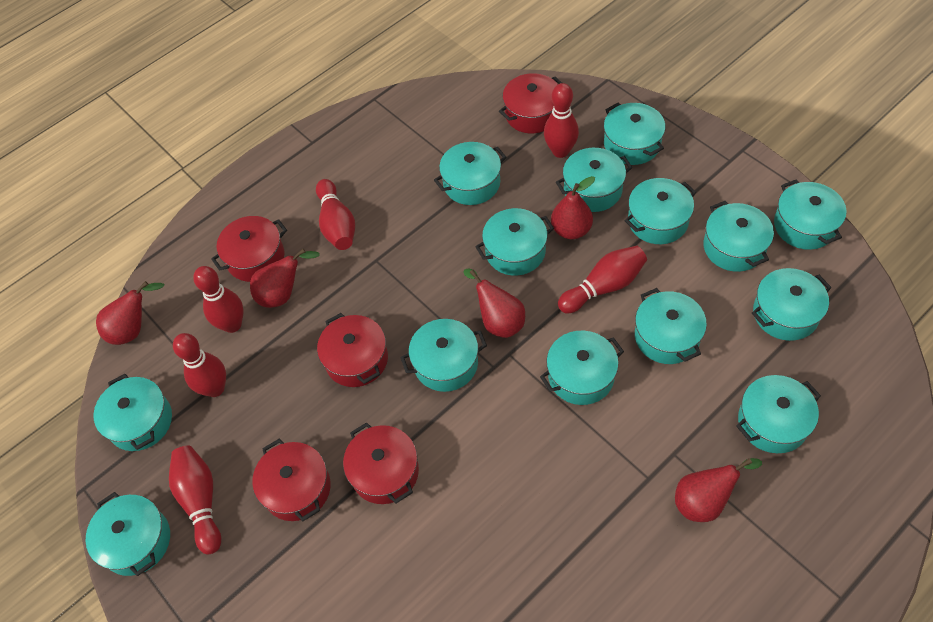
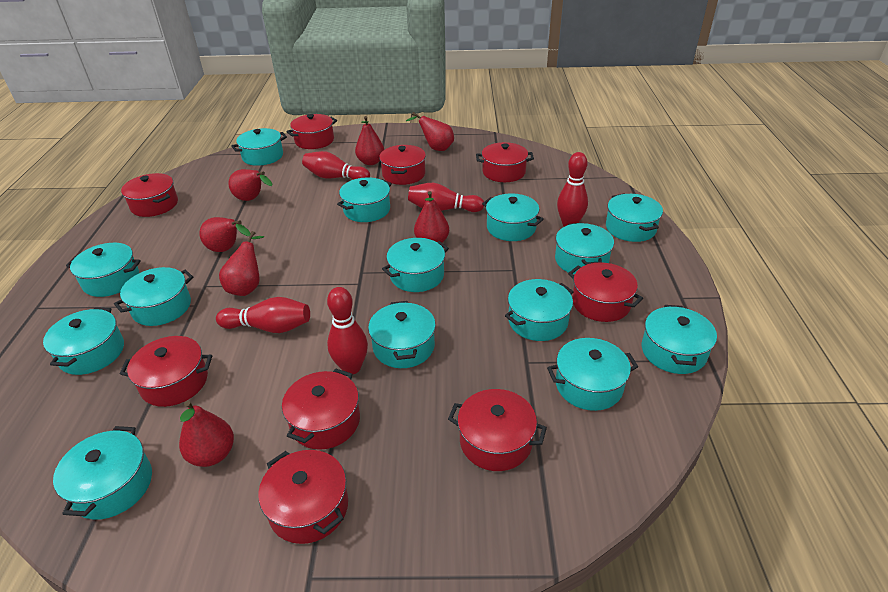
red bowling pin: [169,445,221,554] [173,333,226,397] [193,266,244,333] [316,179,355,250] [544,83,579,158] [558,246,647,313] = 6 -> [216,297,310,333] [302,151,370,180] [327,287,368,375] [408,183,484,212] [557,152,588,227] = 5
red pear: [96,281,165,345] [250,249,320,308] [464,268,525,338] [551,176,595,239] [675,458,762,522] = 5 -> [179,400,234,467] [199,217,251,252] [219,231,264,296] [229,169,272,201] [355,116,384,165] [406,112,454,151] [414,191,449,243] = 7
red pot: [211,216,287,282] [252,439,331,521] [317,313,388,387] [343,422,419,504] [499,73,562,133] = 5 -> [120,336,212,407] [121,173,178,217] [258,450,348,544] [282,369,360,450] [286,114,337,149] [379,145,426,185] [448,389,547,471] [476,142,534,182] [568,262,643,322] = 9

